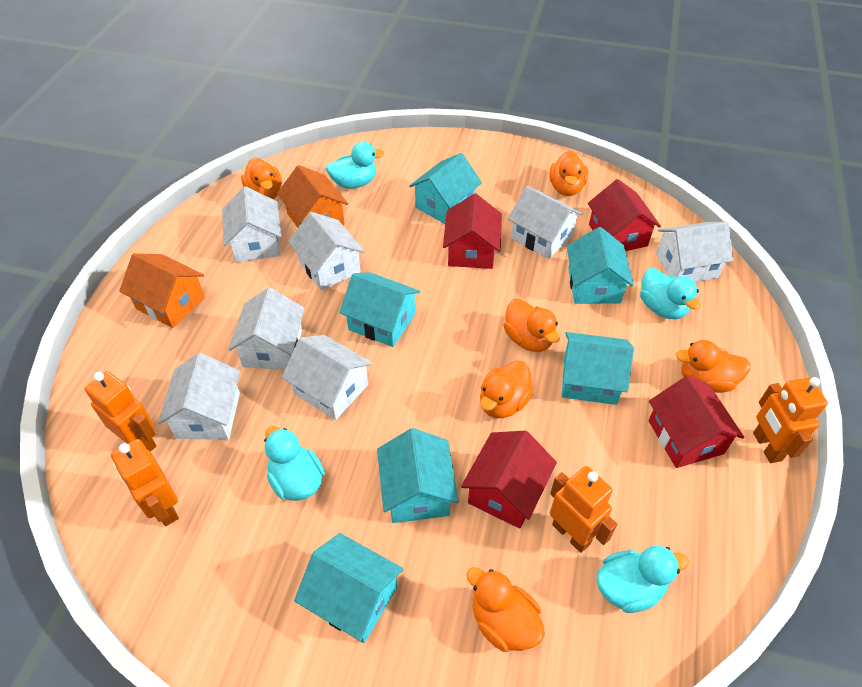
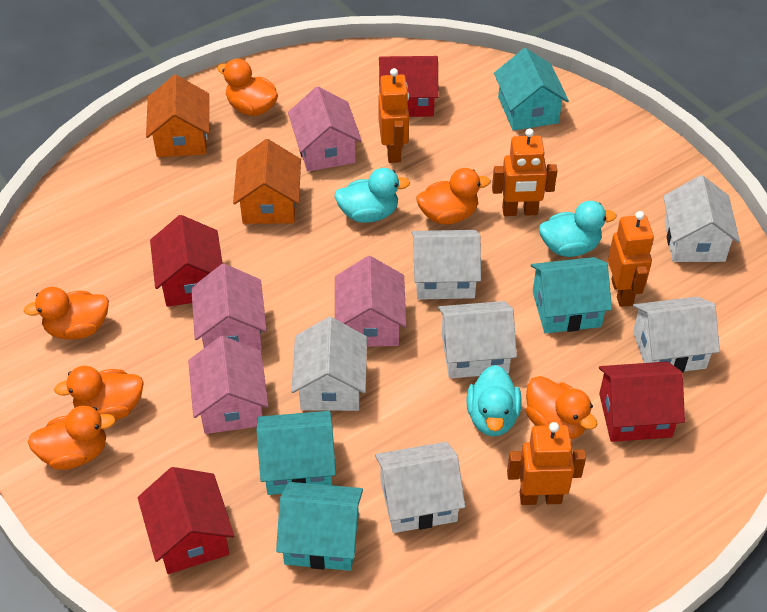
pink house: none = 0 -> [188,336,269,434] [191,264,267,351] [288,86,362,172] [335,256,406,347] = 4
turquoise duck: [264,426,325,501] [326,142,384,189] [596,546,689,613] [640,268,701,319] = 4 -> [334,168,410,223] [466,365,522,436] [539,201,617,257] = 3
turquoise house: [294,533,403,643] [340,272,420,347] [377,428,459,523] [409,153,482,224] [562,332,634,405] [567,227,634,304] = 6 -> [257,411,336,495] [276,482,363,571] [494,48,569,131] [531,257,612,333] = 4
white house: [158,353,240,440] [222,186,281,262] [229,288,305,370] [282,335,373,420] [288,212,365,290] [508,186,583,259] [656,222,733,282] = 7 -> [291,317,367,411] [375,442,465,533] [411,230,481,300] [438,301,517,378] [633,297,720,373] [663,175,740,262] = 6

